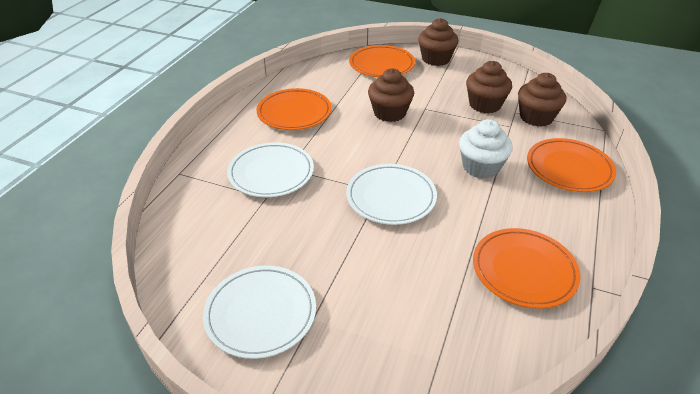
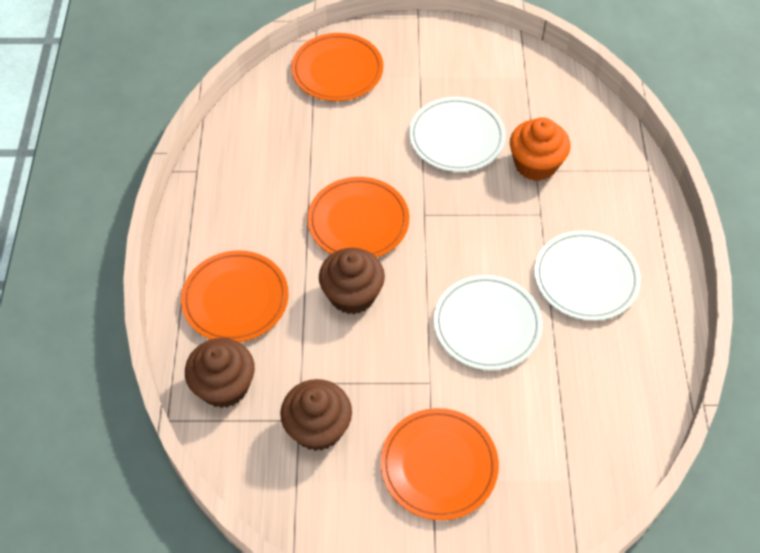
brown cupcake: [368,68,414,122] [418,18,459,66] [466,61,512,113] [518,73,566,127] = 4 -> [185,338,255,408] [280,379,352,451] [319,248,385,314] = 3
orange cupcake: none = 0 -> [510,117,570,181] = 1
white cupcake: [459,119,513,179] = 1 -> none = 0

